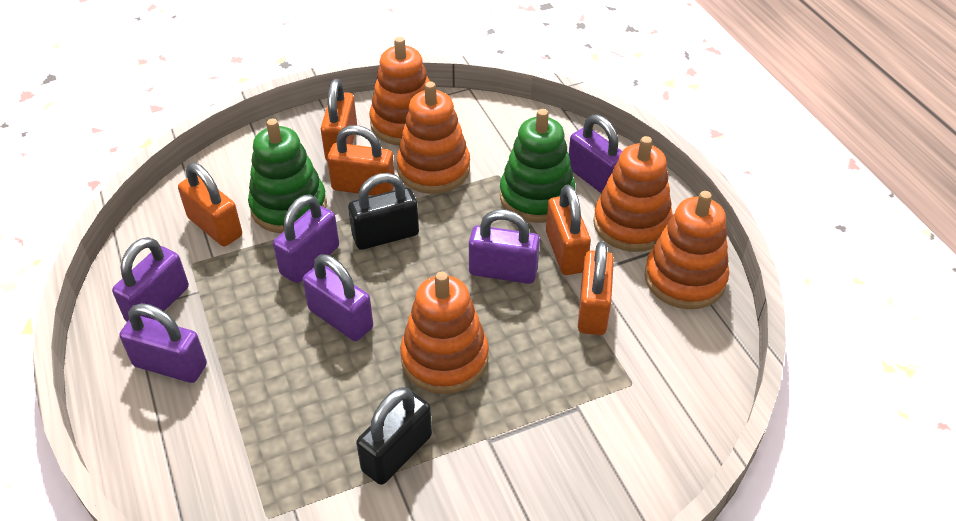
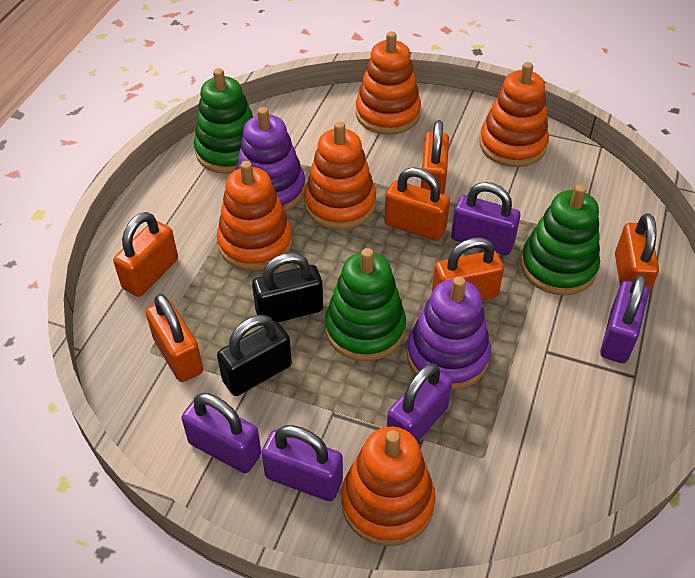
green stacking toy: [248,119,327,233] [500,109,576,223] = 2 -> [194,68,253,174] [325,248,406,361] [520,184,600,295] = 3
orange padlock: [178,162,242,246] [321,79,357,160] [327,125,395,196] [546,185,591,275] [578,241,614,335] = 5 -> [113,212,178,297] [146,294,203,382] [384,167,450,241] [420,120,449,195] [432,237,504,300] [615,213,659,296] = 6
purple padlock: [112,237,189,322] [119,303,207,383] [273,194,339,283] [303,255,373,341] [469,209,540,284] [569,115,622,193] = 6 -> [181,393,261,473] [262,425,343,501] [387,363,452,442] [451,182,520,255] [600,274,649,363] = 5
purple stacking toy: none = 0 -> [236,107,306,211] [407,276,491,390] = 2

